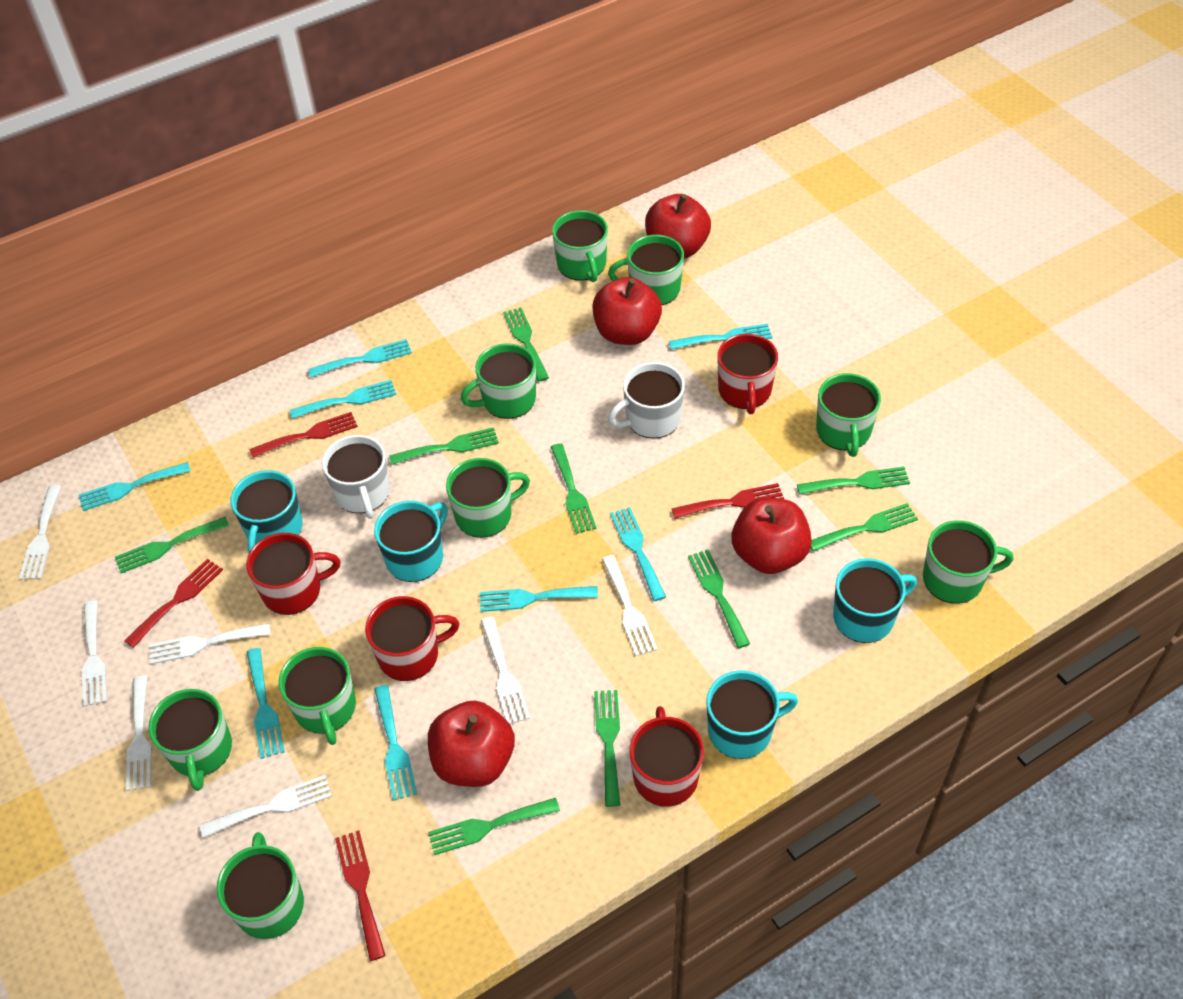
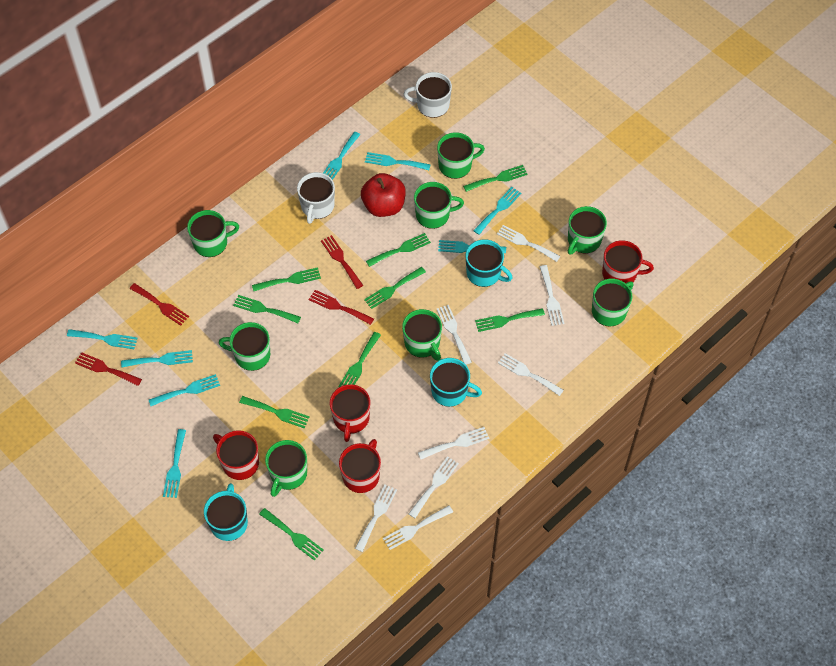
green mug: [148,689,232,791] [216,832,304,939] [278,647,356,745] [446,458,530,538] [461,343,536,419] [552,210,608,282] [608,235,684,305] [816,373,881,457] [923,520,1014,604] = 9 -> [187,210,239,257] [219,322,270,371] [265,440,307,497] [402,309,442,361] [414,182,464,229] [437,132,485,179] [568,206,607,255] [592,279,634,327] = 8
red apple: [428,700,515,787] [592,277,662,345] [645,194,711,259] [732,497,812,574] = 4 -> [361,173,406,217] = 1
turquoise mug: [231,470,303,553] [374,501,448,582] [707,671,798,759] [833,558,917,643] = 4 -> [204,483,248,541] [430,358,482,407] [466,239,513,287] = 3
white fork: [19,485,61,580] [82,601,107,707] [126,675,152,791] [150,623,271,664] [200,775,332,838] [481,617,530,724] [602,555,658,656] = 7 -> [355,485,397,552] [383,505,453,550] [409,456,459,518] [418,427,489,459] [437,305,472,365] [497,225,560,262] [498,353,564,396] [540,265,565,326] = 8

